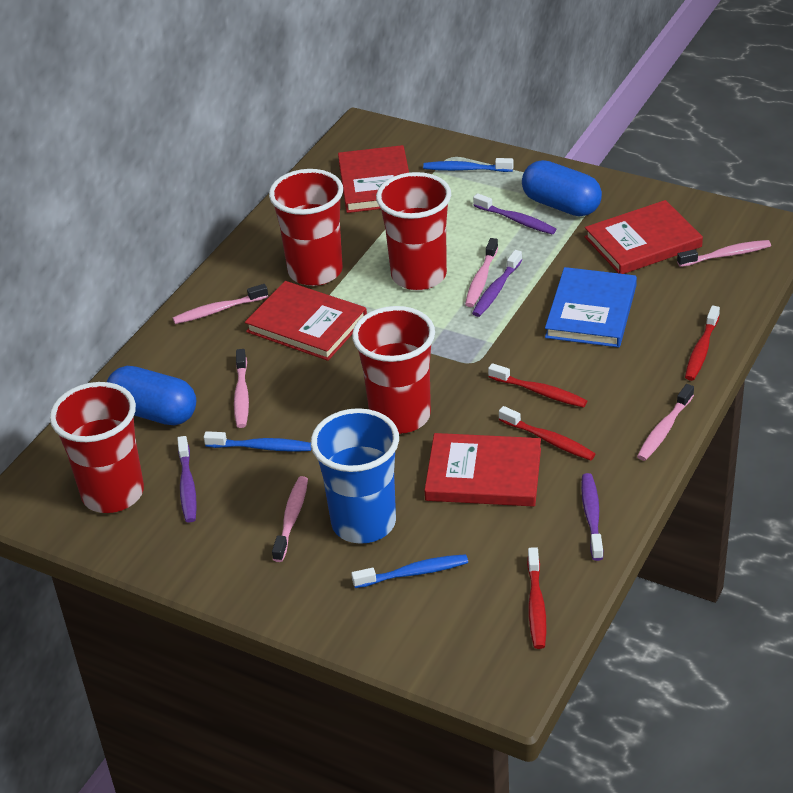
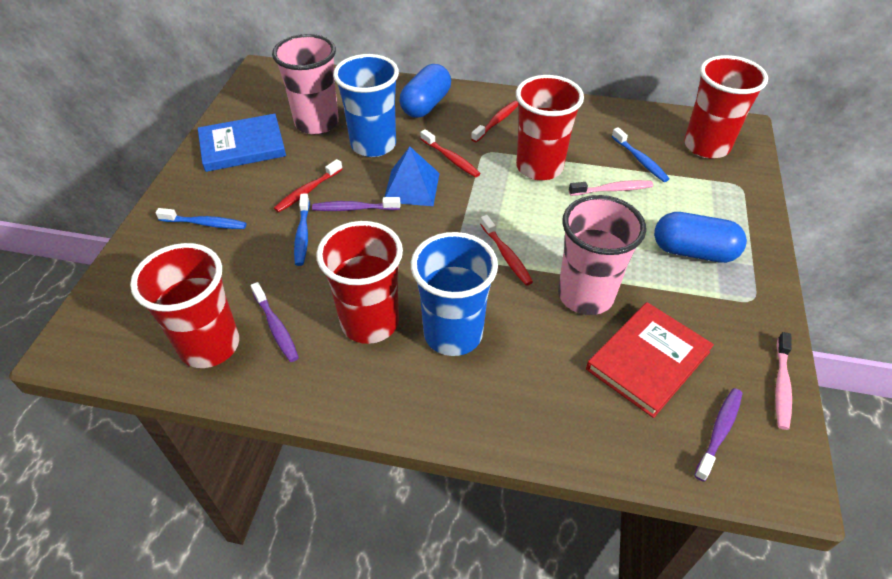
blue cup: [311,408,399,544] = 1 -> [333,54,399,157] [411,232,498,356] = 2
blue pyramid: none = 0 -> [385,147,440,206] = 1
pink cup: none = 0 -> [272,34,339,135] [558,195,646,315] = 2
pink toothbrush: [173,284,268,324] [234,349,249,428] [272,476,308,562] [465,238,498,307] [637,384,694,461] [677,240,771,267] = 6 -> [569,180,653,196] [775,332,792,430] = 2
purple toothbrush: [177,436,197,523] [472,250,522,317] [473,193,556,234] [581,473,603,561] = 4 -> [251,282,299,362] [312,197,400,211] [694,388,743,482] = 3
red book: [245,281,367,361] [338,145,409,213] [424,433,541,506] [585,200,703,274] = 4 -> [586,302,714,418] = 1

